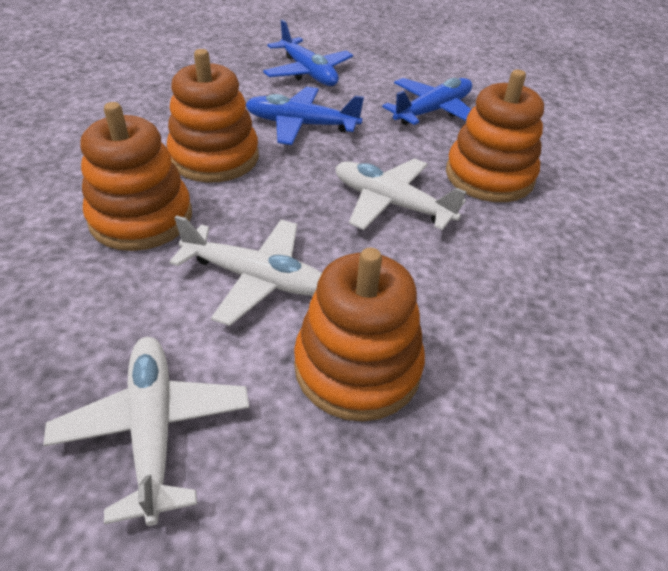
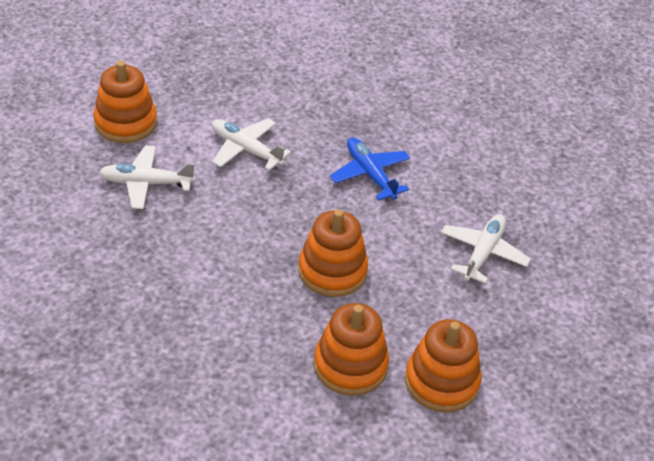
blue plane: [246,87,364,145] [263,19,353,86] [382,78,472,125] = 3 -> [330,137,410,201] = 1

